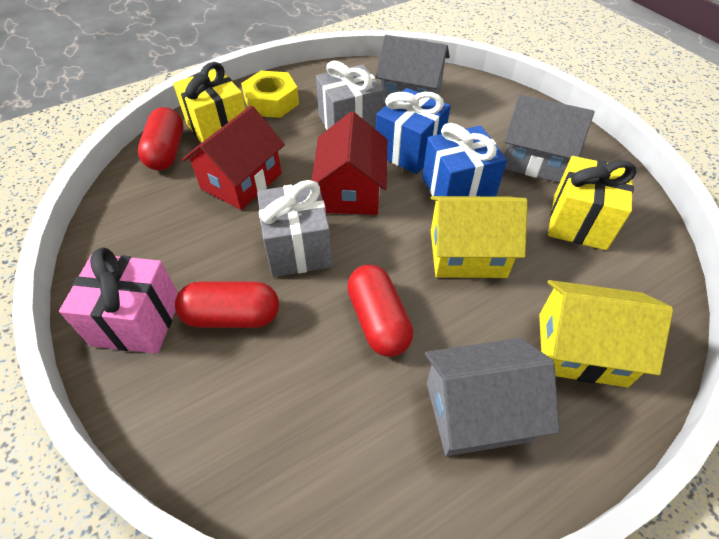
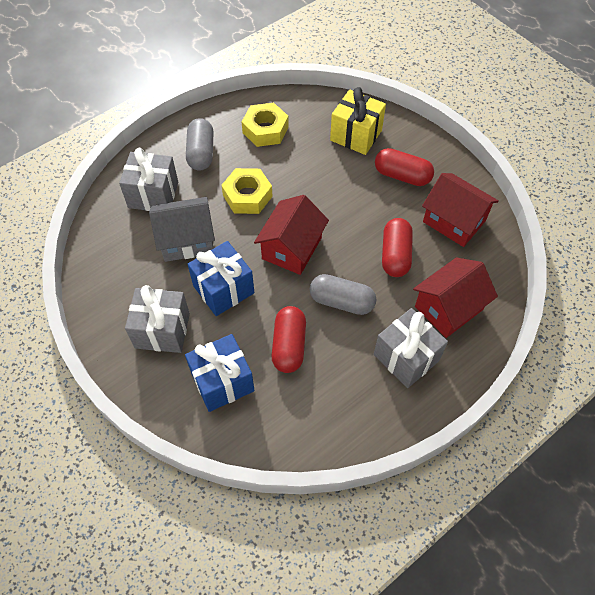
grey capsule: none = 0 -> [186,118,214,171] [310,274,376,315] = 2
grey gift: [257,180,332,277] [316,60,383,130] = 2 -> [119,148,178,211] [125,285,190,353] [374,308,448,388] = 3
grey house: [375,35,450,105] [425,338,560,456] [504,95,594,183] = 3 -> [149,197,215,262] = 1
pink gift: [59,247,178,354] = 1 -> none = 0
red house: [182,105,285,210] [311,111,387,215] = 2 -> [254,195,329,275] [413,257,498,338] [422,173,499,247] = 3
yellow gift: [173,62,245,143] [548,156,636,250] = 2 -> [330,87,386,155] = 1
yellow house: [430,196,528,278] [539,280,673,387] = 2 -> none = 0
yellow nut: [241,71,299,118] = 1 -> [221,168,273,214] [242,103,289,147] = 2

